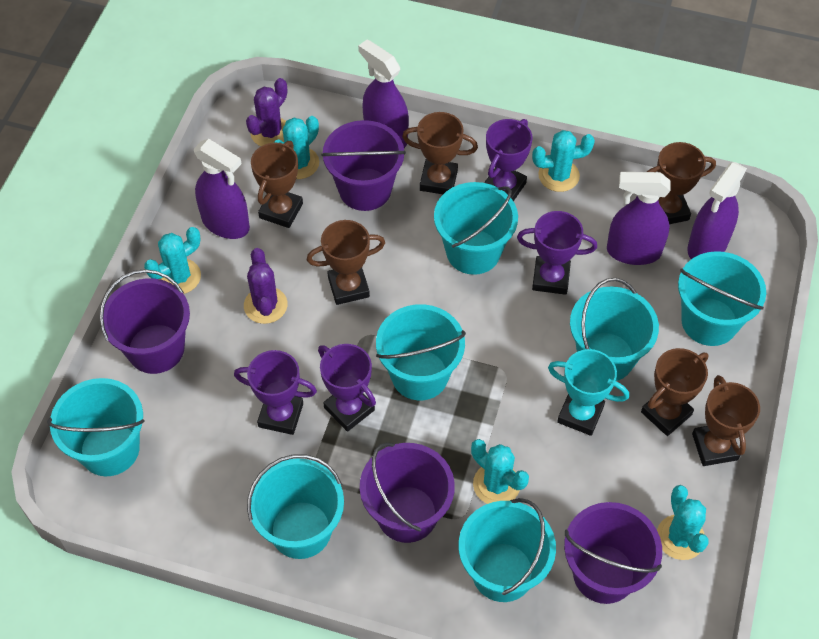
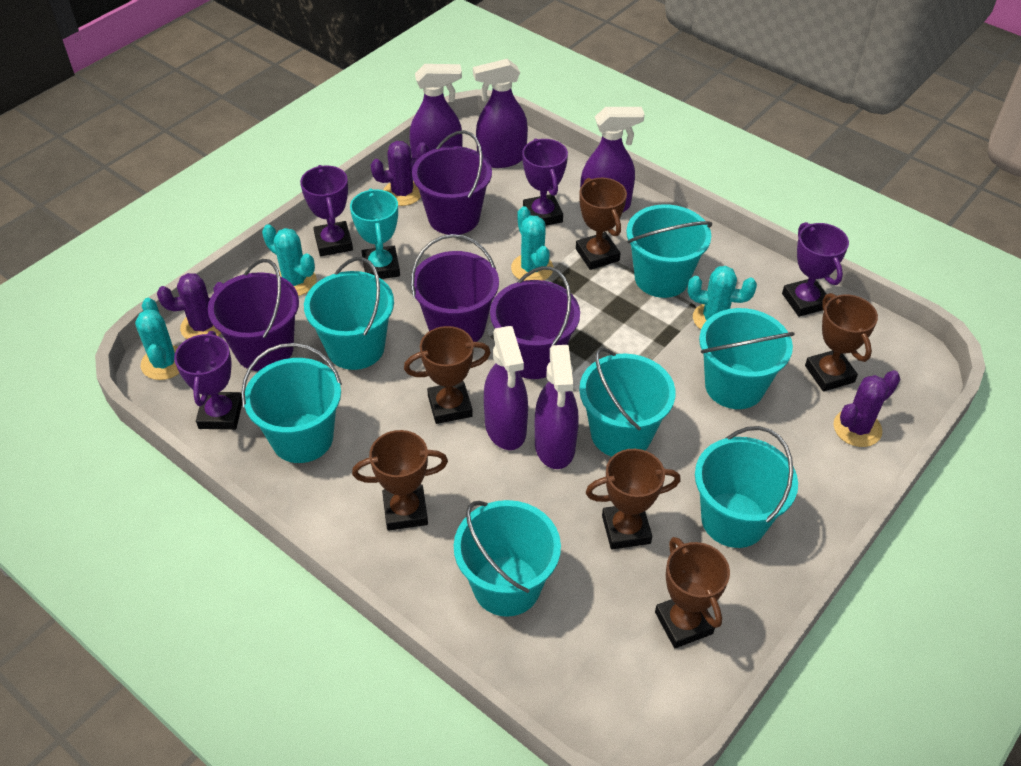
purple cactus: [244,248,288,324] [246,78,287,146] = 2 -> [157,273,223,339] [371,141,429,206] [833,370,900,447] = 3
purple spray bottle: [194,139,250,239] [358,39,409,148] [607,172,671,265] [687,162,747,259] = 4 -> [410,64,463,158] [473,59,528,168] [484,326,528,450] [535,345,579,469] [580,107,645,212] = 5
turquoise cactus: [144,227,201,294] [273,116,319,179] [471,439,529,504] [532,130,595,192] [657,485,709,560] = 5 -> [135,298,179,380] [262,224,317,296] [511,206,553,281] [688,266,757,330] = 4

